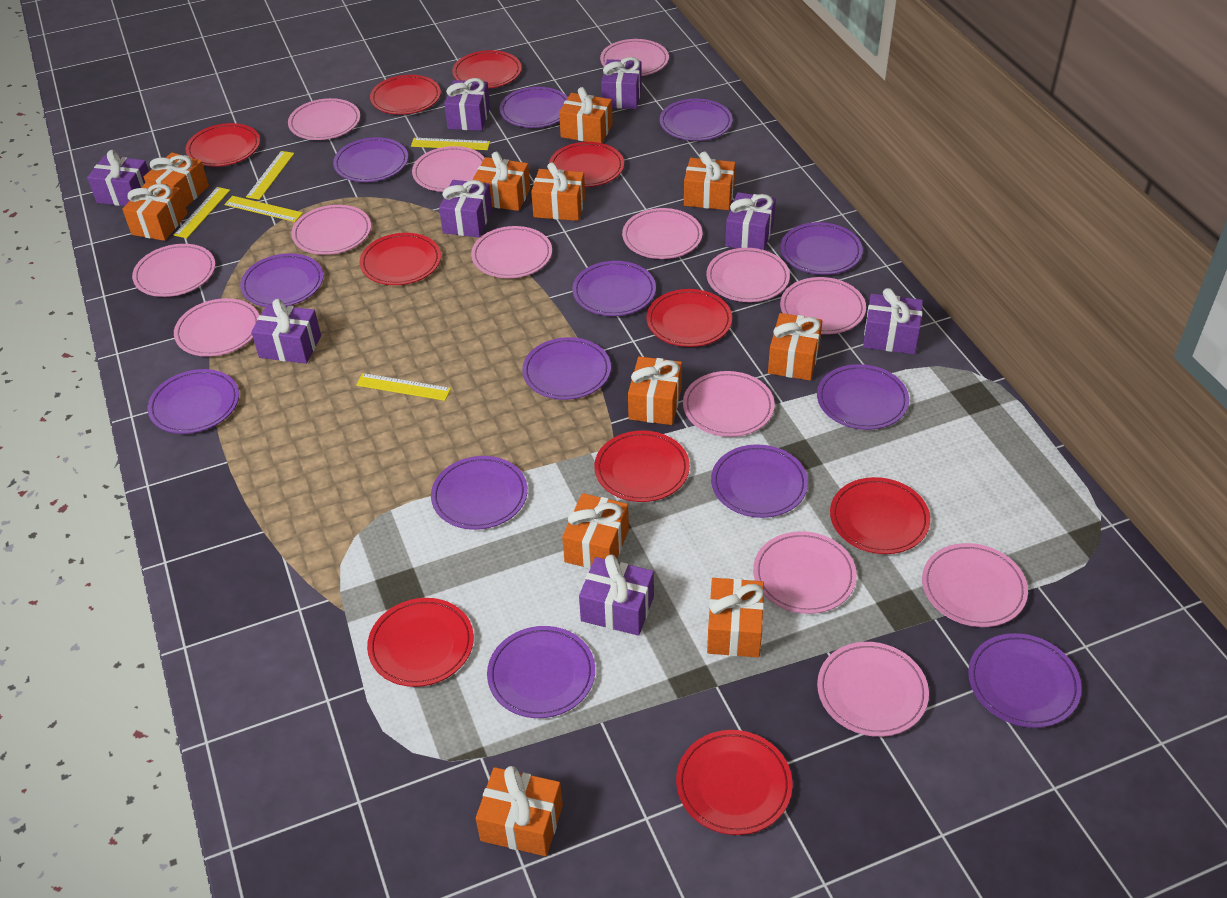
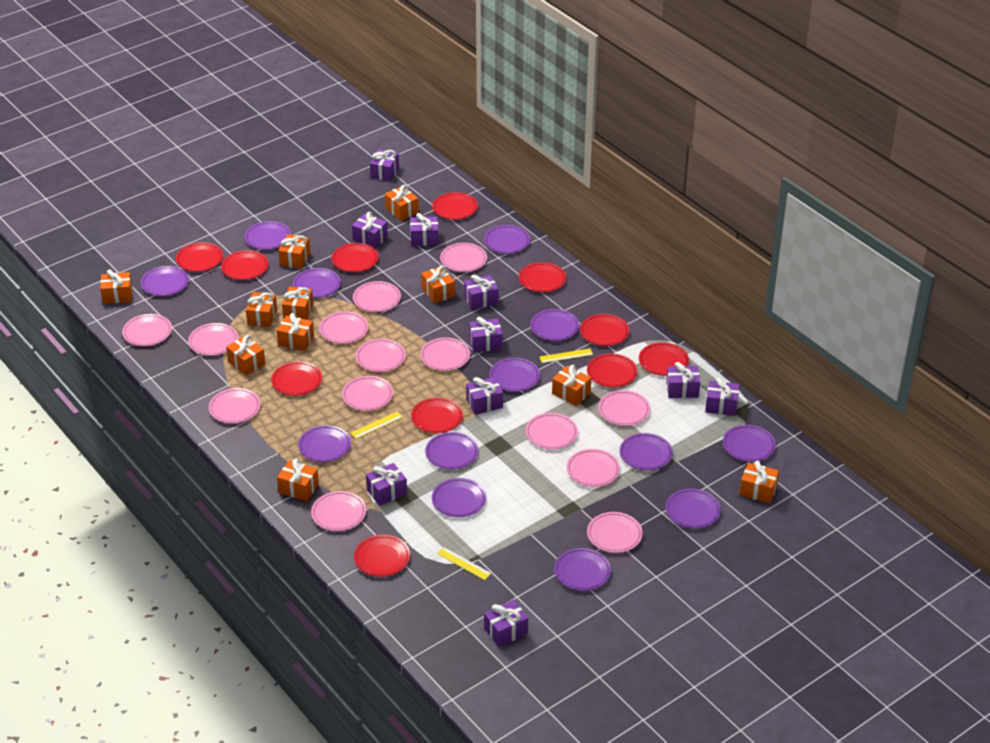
purple gift: [87,150,149,206] [251,299,321,364] [439,180,492,237] [444,78,490,131] [579,554,654,636] [601,57,642,109] [725,192,776,250] [863,288,923,354] = 8 -> [352,212,388,248] [366,463,407,506] [370,149,399,182] [410,213,439,246] [464,275,498,310] [466,377,503,415] [469,317,503,353] [484,600,528,647] [666,362,700,398] [705,377,739,416] = 10
red plate: [185,123,260,167] [360,233,441,285] [367,598,474,687] [370,75,441,115] [452,50,522,88] [549,142,624,187] [594,430,690,502] [646,289,732,347] [676,730,793,835] [830,477,930,554] = 10 -> [176,242,223,272] [221,250,269,280] [271,361,322,396] [332,243,379,272] [354,535,410,577] [411,397,463,433] [432,192,478,220] [519,262,566,292] [580,314,629,346] [587,353,637,387] [639,342,689,376] = 11
yellow ruler: [174,187,230,238] [224,196,303,222] [246,151,294,200] [356,373,451,401] [411,138,490,150] = 5 -> [351,411,403,439] [437,547,491,580] [540,348,593,363] = 3

